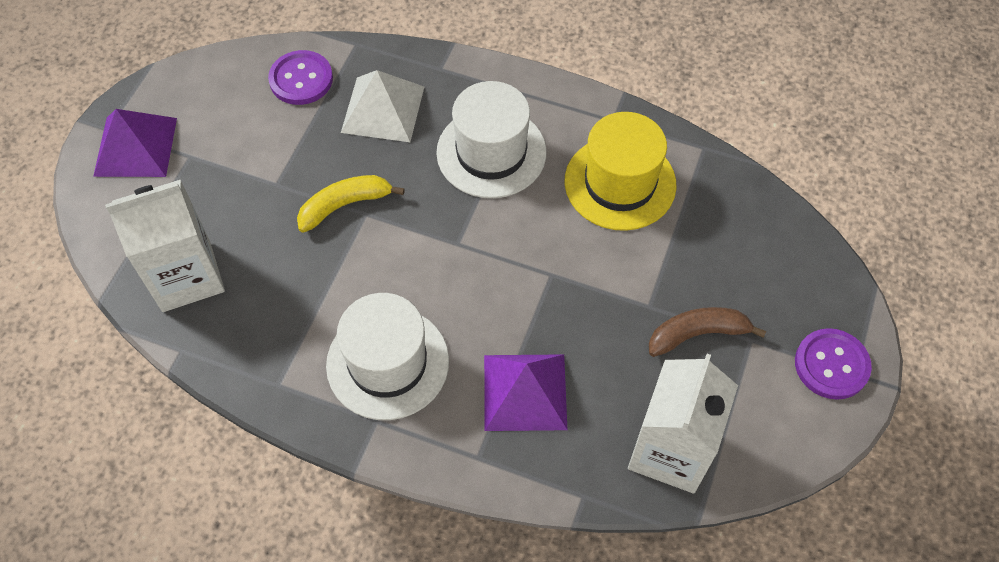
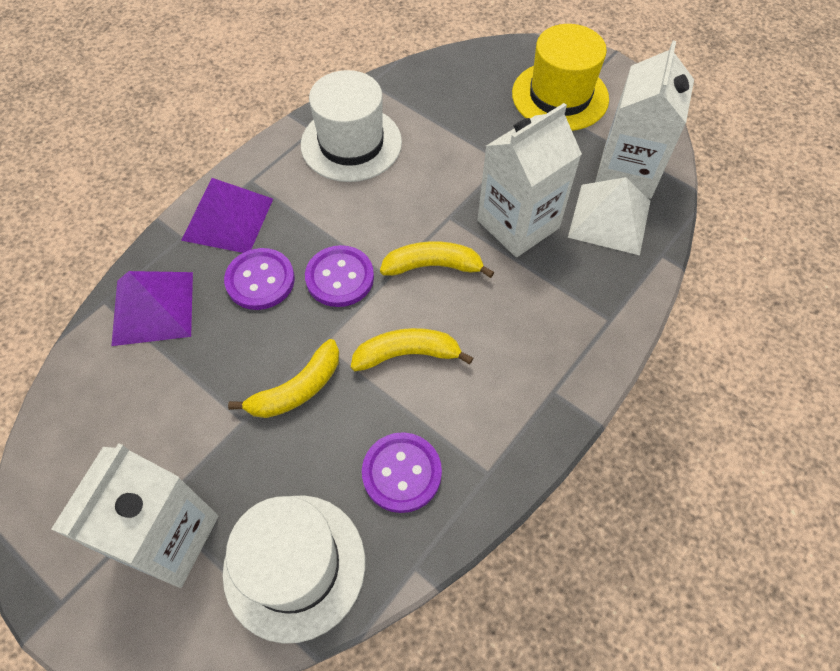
brown banana: [649,307,766,357] = 1 -> none = 0
purple button: [268,50,333,105] [795,328,872,400] = 2 -> [224,248,295,310] [305,245,374,307] [362,432,442,513] = 3
white carton: [105,180,225,312] [628,354,738,494] = 2 -> [51,443,218,588] [478,103,582,257] [595,41,694,199] = 3
yellow banana: [297,175,405,233] = 1 -> [228,339,339,418] [351,328,473,371] [380,241,494,278] = 3

